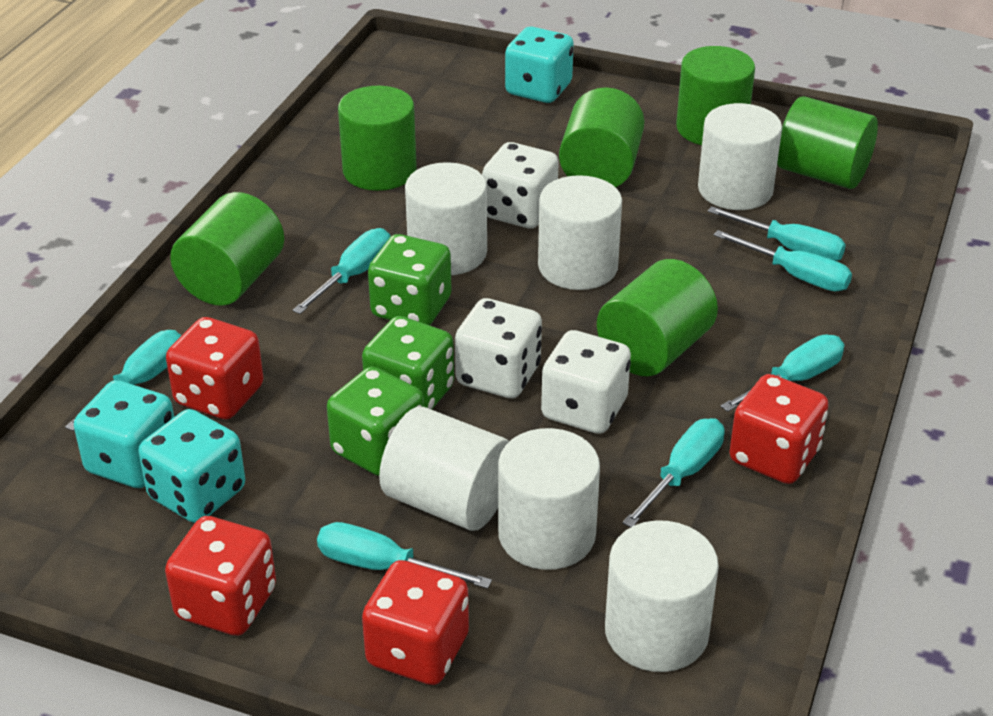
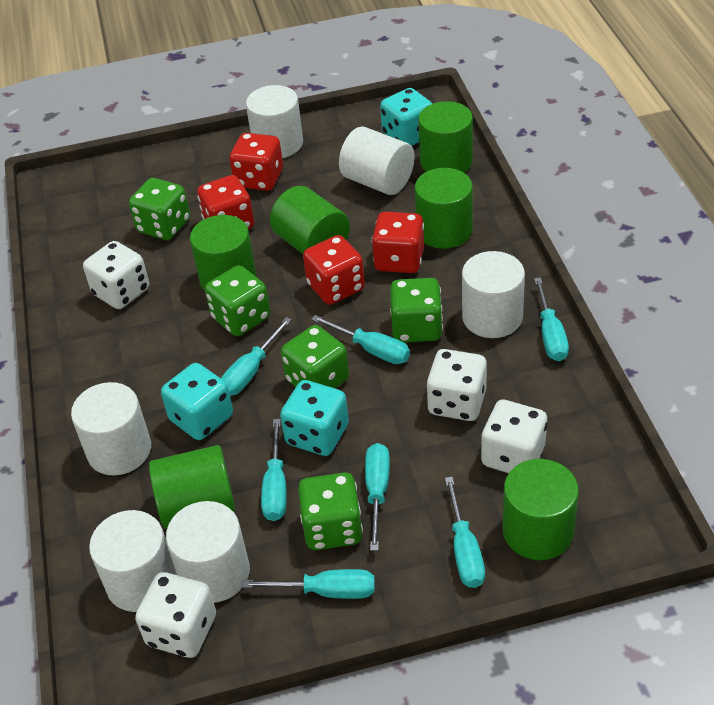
green dice: [327,367,424,476] [362,316,454,410] [368,234,451,325] = 3 -> [129,178,190,240] [205,265,270,336] [281,325,349,388] [298,472,363,550] [390,278,443,342] = 5
white dice: [455,298,542,398] [482,142,559,229] [541,330,631,434] = 3 -> [83,241,149,309] [135,572,216,658] [426,349,487,421] [481,399,548,473] = 4

